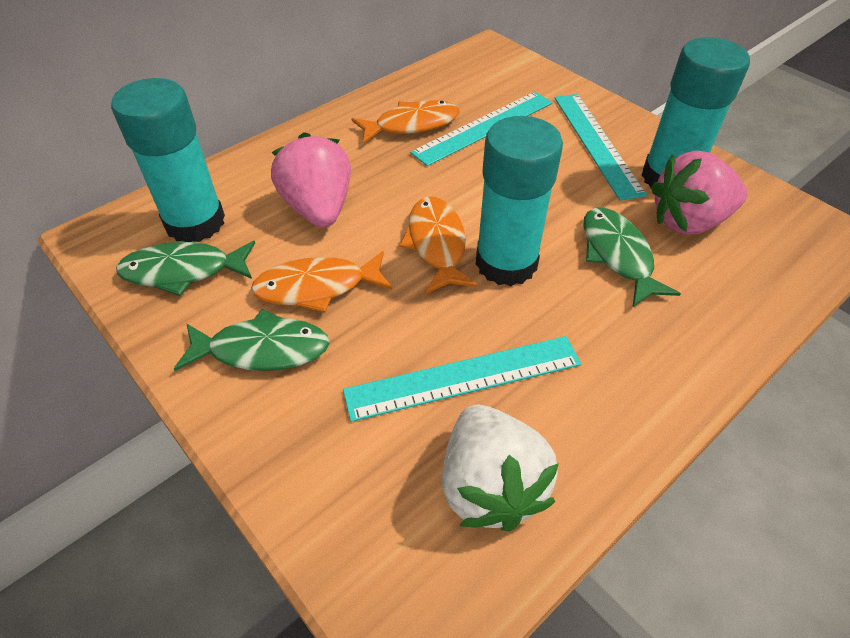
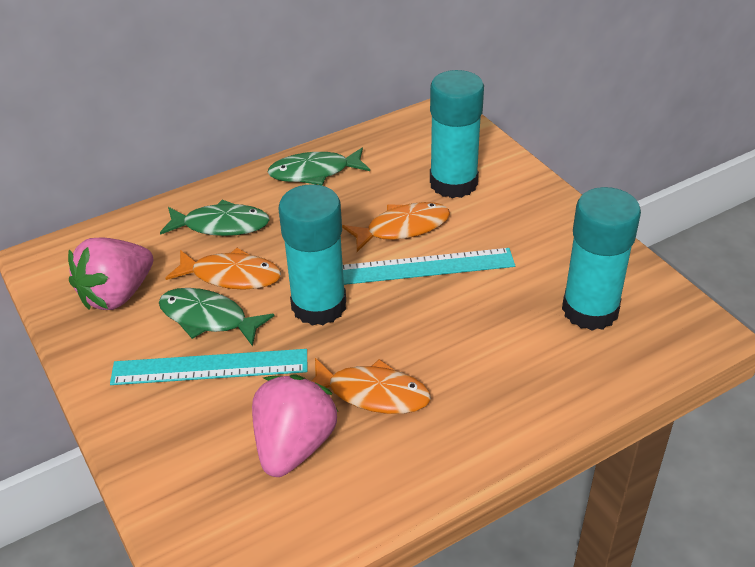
turquoise ruler: [343,336,581,422] [410,92,553,166] [554,94,647,201] = 3 -> [110,349,308,385] [343,248,515,285] = 2
white strawberry: [442,404,559,532] = 1 -> none = 0

